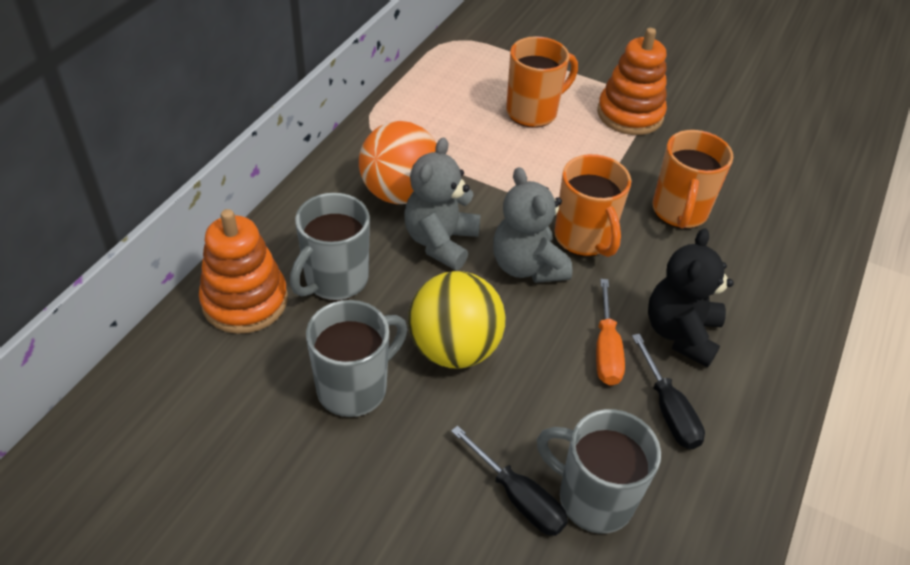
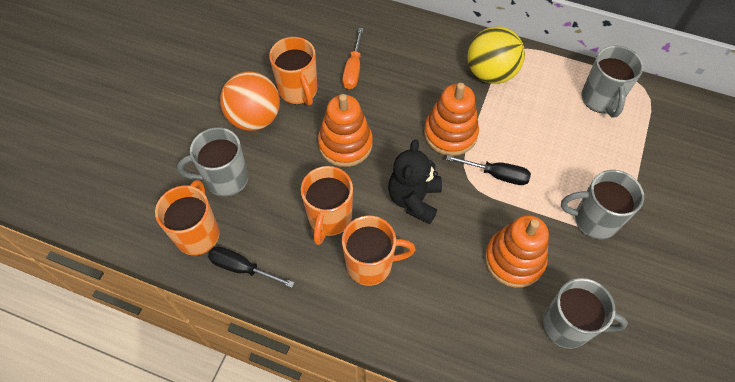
grey mug: [290,193,370,301] [306,300,407,417] [537,409,661,534] = 3 -> [177,127,248,197] [543,278,628,349] [561,170,644,239] [581,45,643,117] = 4
grey teddy bear: [404,137,481,270] [493,167,573,283] = 2 -> none = 0
orange mug: [506,36,578,128] [554,154,631,257] [653,130,733,229] = 3 -> [155,180,220,255] [269,37,317,106] [301,166,353,245] [342,216,416,286] = 4
orange stacking toy: [199,209,288,334] [597,28,667,135] = 2 -> [318,94,373,167] [424,83,479,156] [485,215,549,288] = 3

